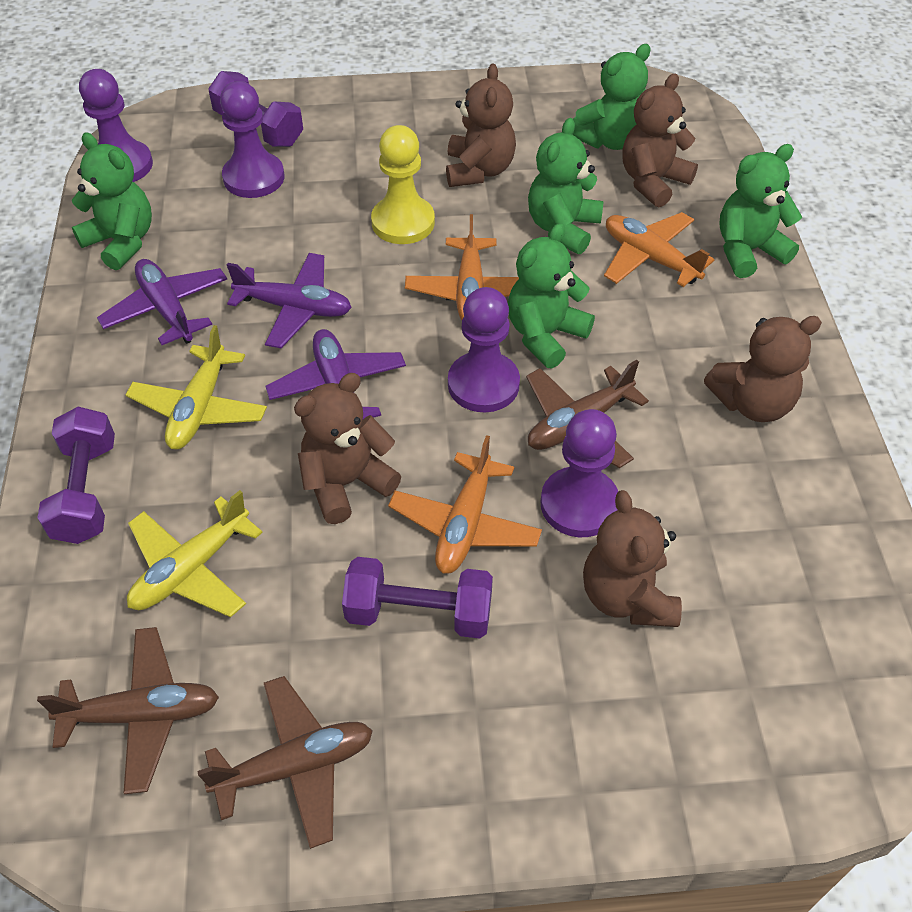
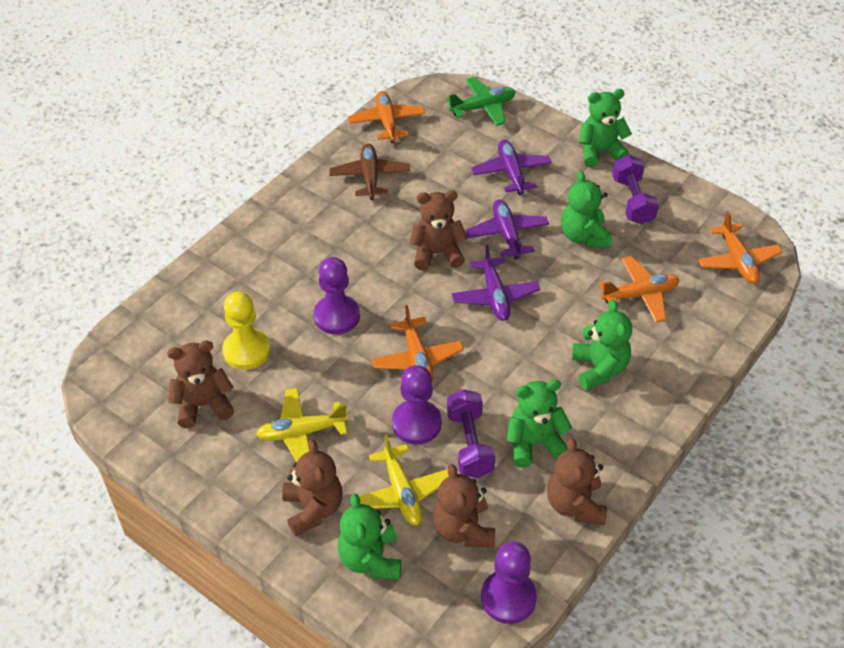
brown plane: [37,627,219,794] [197,676,373,849] [526,360,649,468] = 3 -> [329,143,410,200] = 1
green plane: none = 0 -> [446,77,516,126] = 1
orange plane: [388,435,542,574] [405,214,519,320] [604,212,715,287] = 3 -> [348,91,426,143] [372,305,464,382] [598,256,680,323] [698,211,782,284] = 4
purple dumbbell: [38,407,115,544] [208,71,303,147] [342,557,493,638] = 3 -> [447,389,495,478] [612,155,659,224] = 2
purple pawn: [79,69,153,182] [220,81,284,198] [448,287,520,412] [540,409,618,537] = 4 -> [314,257,360,334] [392,365,442,444] [481,542,537,624] = 3

